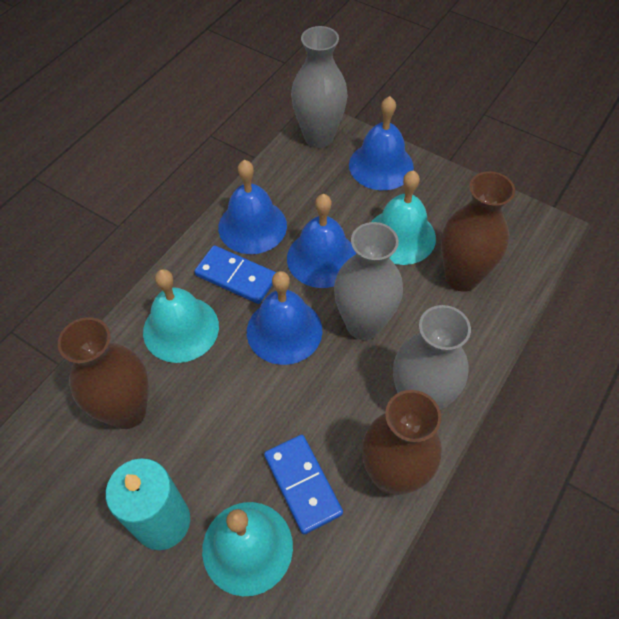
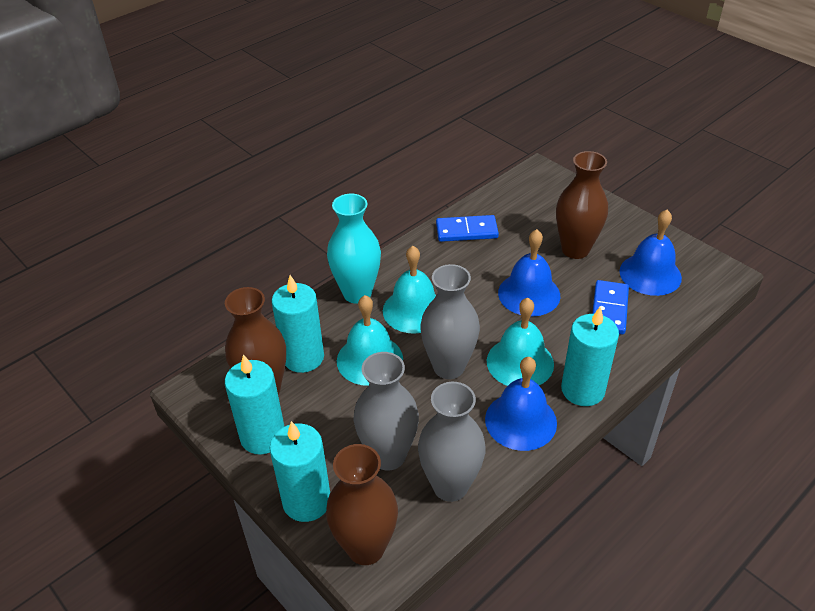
blue bell: [218,160,287,254] [247,271,323,365] [287,194,356,288] [349,96,414,190] = 4 -> [485,357,557,451] [498,229,560,316] [619,210,682,296] = 3
turquoise candle: [106,458,190,550] = 1 -> [225,354,285,454] [269,421,330,522] [271,275,324,373] [561,307,619,406] = 4
turquoise vase: none = 0 -> [327,194,381,304] = 1

